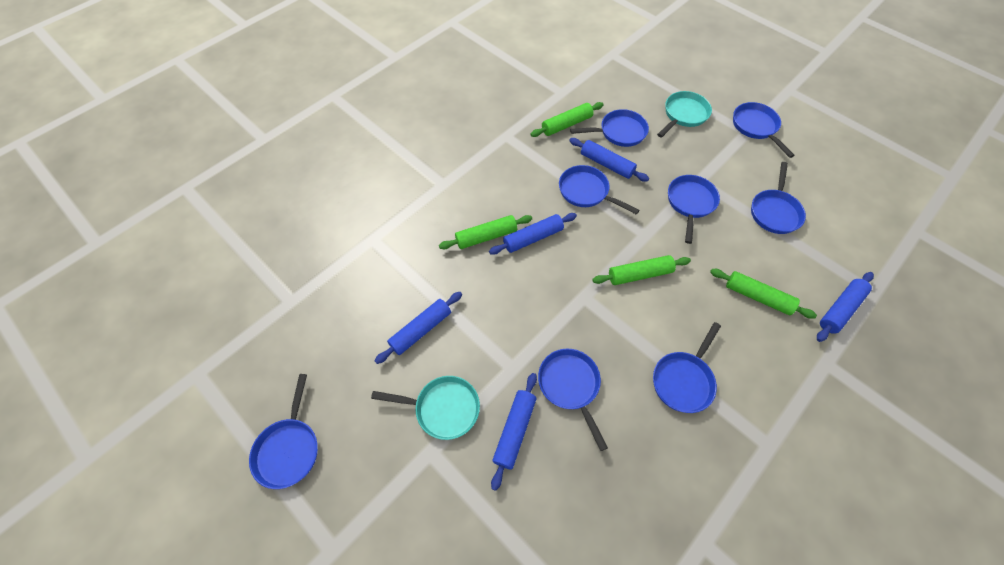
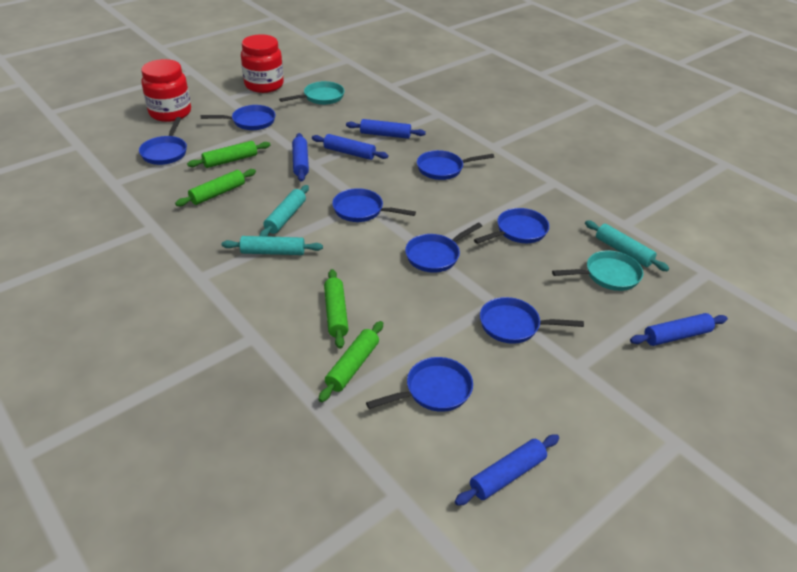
red jar: none = 0 -> [141,59,191,122] [241,34,284,93] = 2
turquoise rolling pin: none = 0 -> [222,236,323,255] [259,185,309,236] [585,220,669,271] = 3

